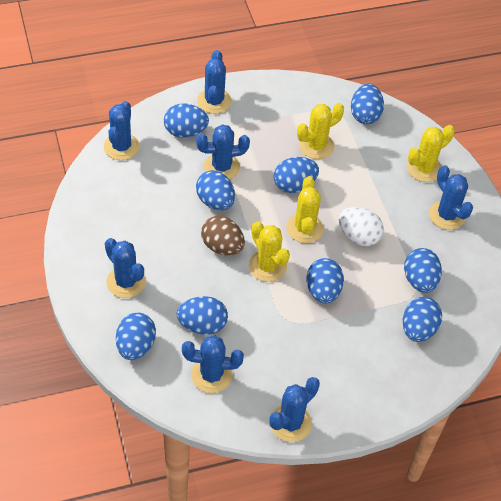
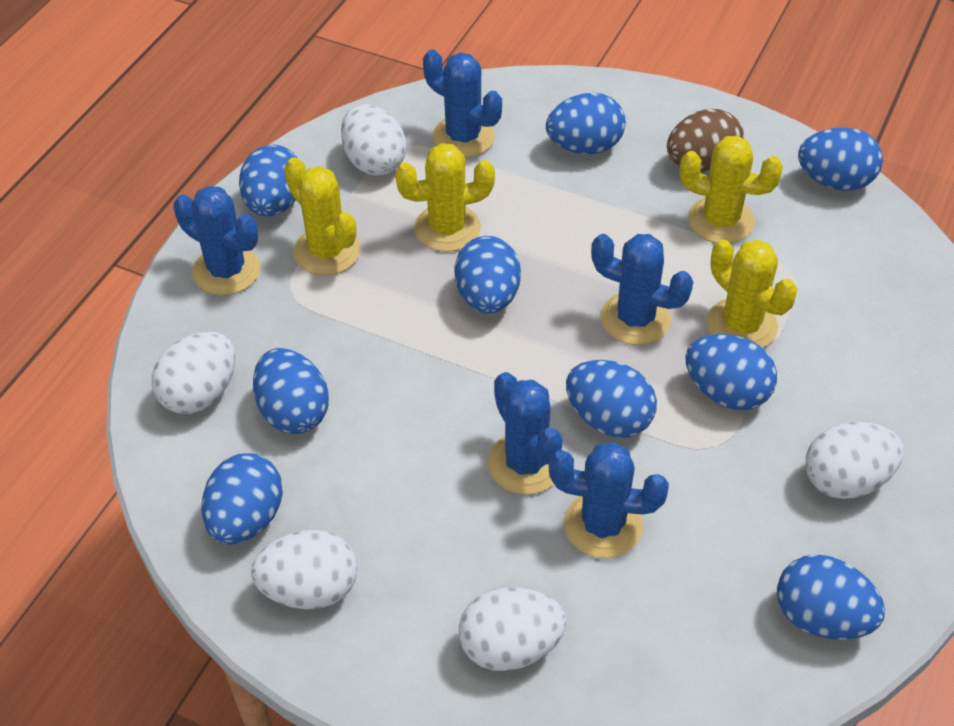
blue cactus: [104,101,140,160] [105,238,146,298] [182,335,244,393] [196,124,250,179] [197,50,232,114] [269,377,320,442] [429,165,473,230] = 7 -> [173,186,260,295] [423,50,502,158] [488,372,562,495] [549,442,669,558] [591,234,693,345] = 5
white egg: [339,207,384,246] = 1 -> [152,332,235,414] [251,530,358,609] [341,104,406,176] [459,587,566,671] [805,422,904,499] = 5

